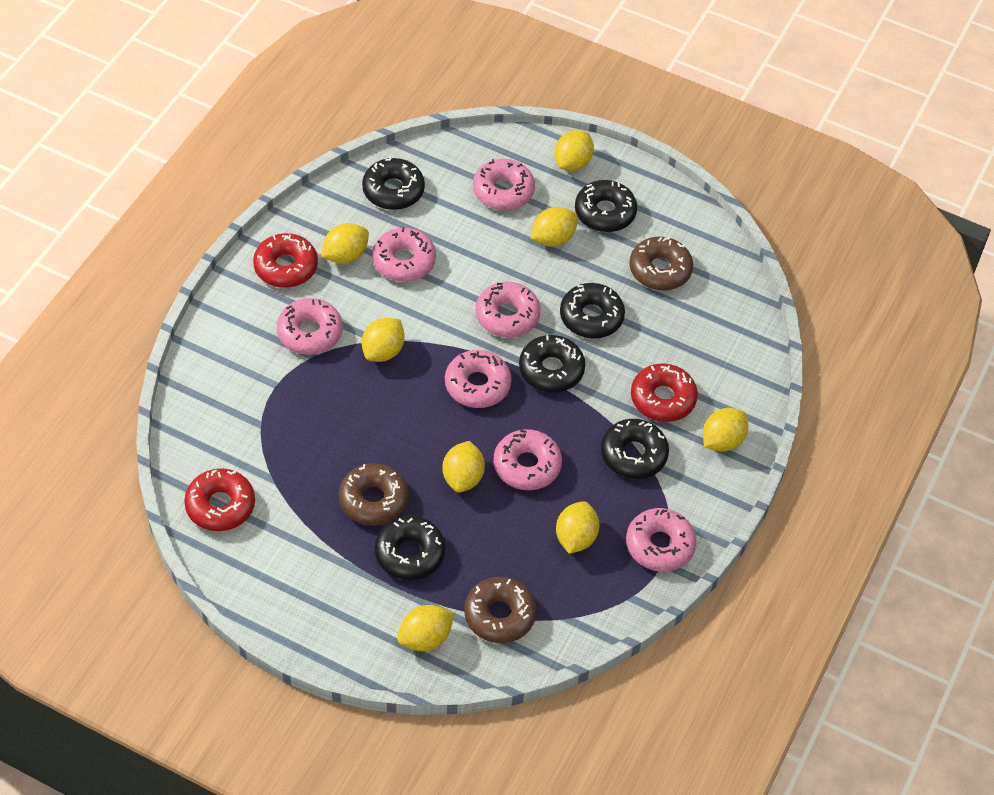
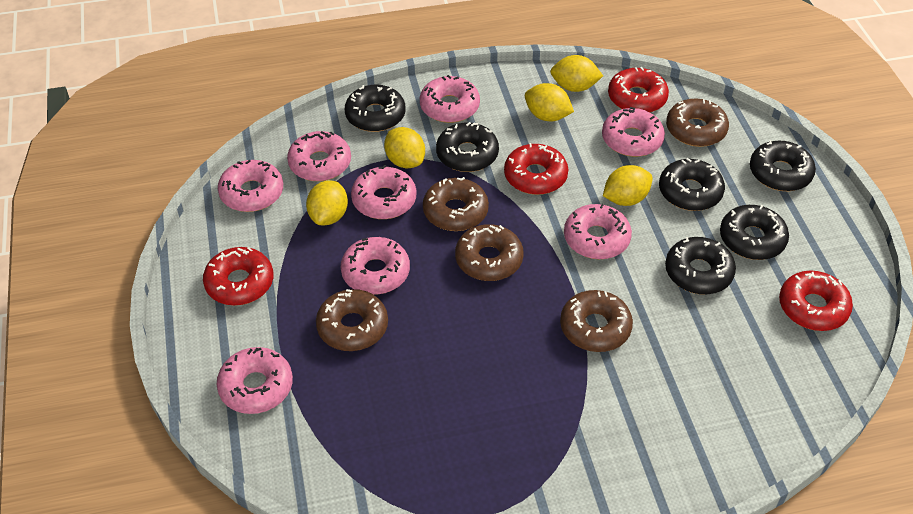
brown donut: [339,463,409,526] [464,577,536,643] [629,237,693,291] = 3 -> [316,289,388,351] [423,177,489,231] [455,224,524,281] [560,290,633,352] [666,98,729,147] = 5
pink donut: [277,298,343,355] [372,227,436,282] [445,350,512,408] [473,159,535,210] [476,282,541,337] [494,429,562,490] [626,508,697,572] = 7 -> [217,347,293,414] [218,160,283,212] [287,131,351,181] [341,237,410,295] [351,165,416,219] [420,75,480,123] [564,204,632,259] [602,107,665,157] = 8
red donut: [184,468,255,531] [253,233,318,288] [631,363,698,422] = 3 -> [203,247,273,306] [504,143,568,195] [608,67,669,113] [779,271,853,331] = 4
yellow lemon: [321,223,369,264] [362,318,405,362] [398,605,454,651] [443,441,485,493] [531,207,578,247] [554,130,594,171] [556,501,599,554] [703,408,748,452] = 8 -> [306,181,348,225] [384,127,425,168] [525,83,574,121] [550,55,603,92] [603,165,653,206] = 5

